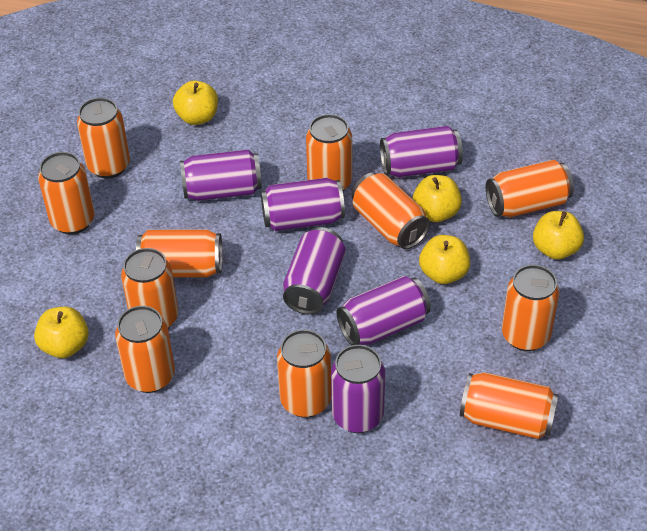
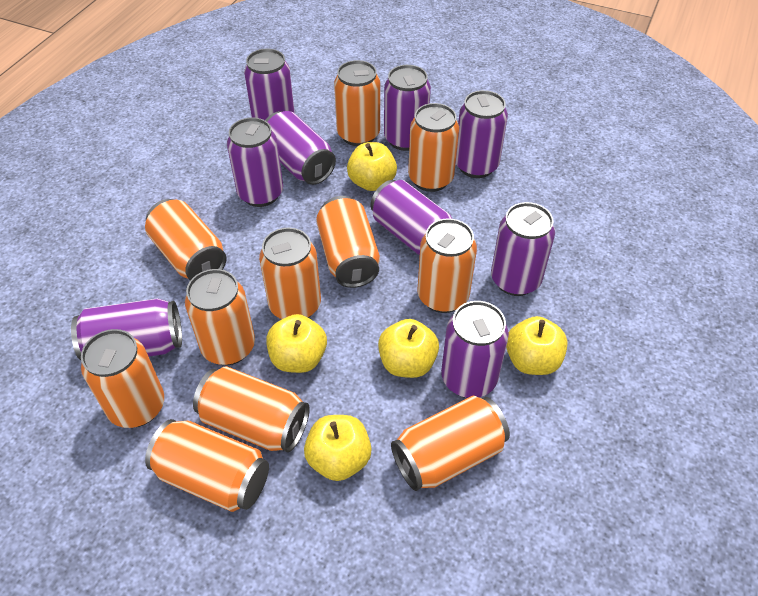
purple can: [180,150,262,201] [261,178,345,231] [283,227,346,315] [331,345,385,433] [337,276,431,346] [380,126,463,178] = 6 -> [71,299,182,360] [227,117,283,207] [244,48,295,120] [265,111,336,185] [370,180,452,255] [384,65,431,151] [441,301,509,398] [456,90,508,178] [491,202,555,296] = 9

